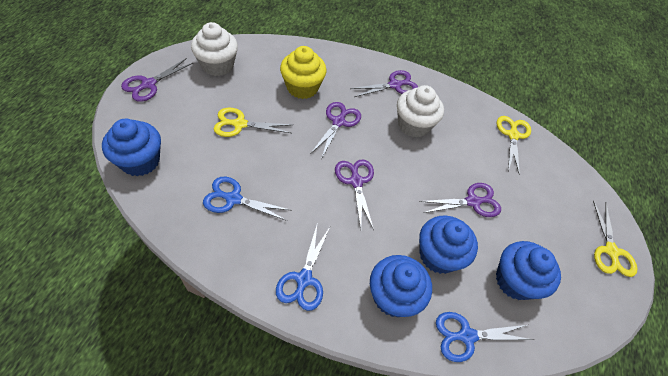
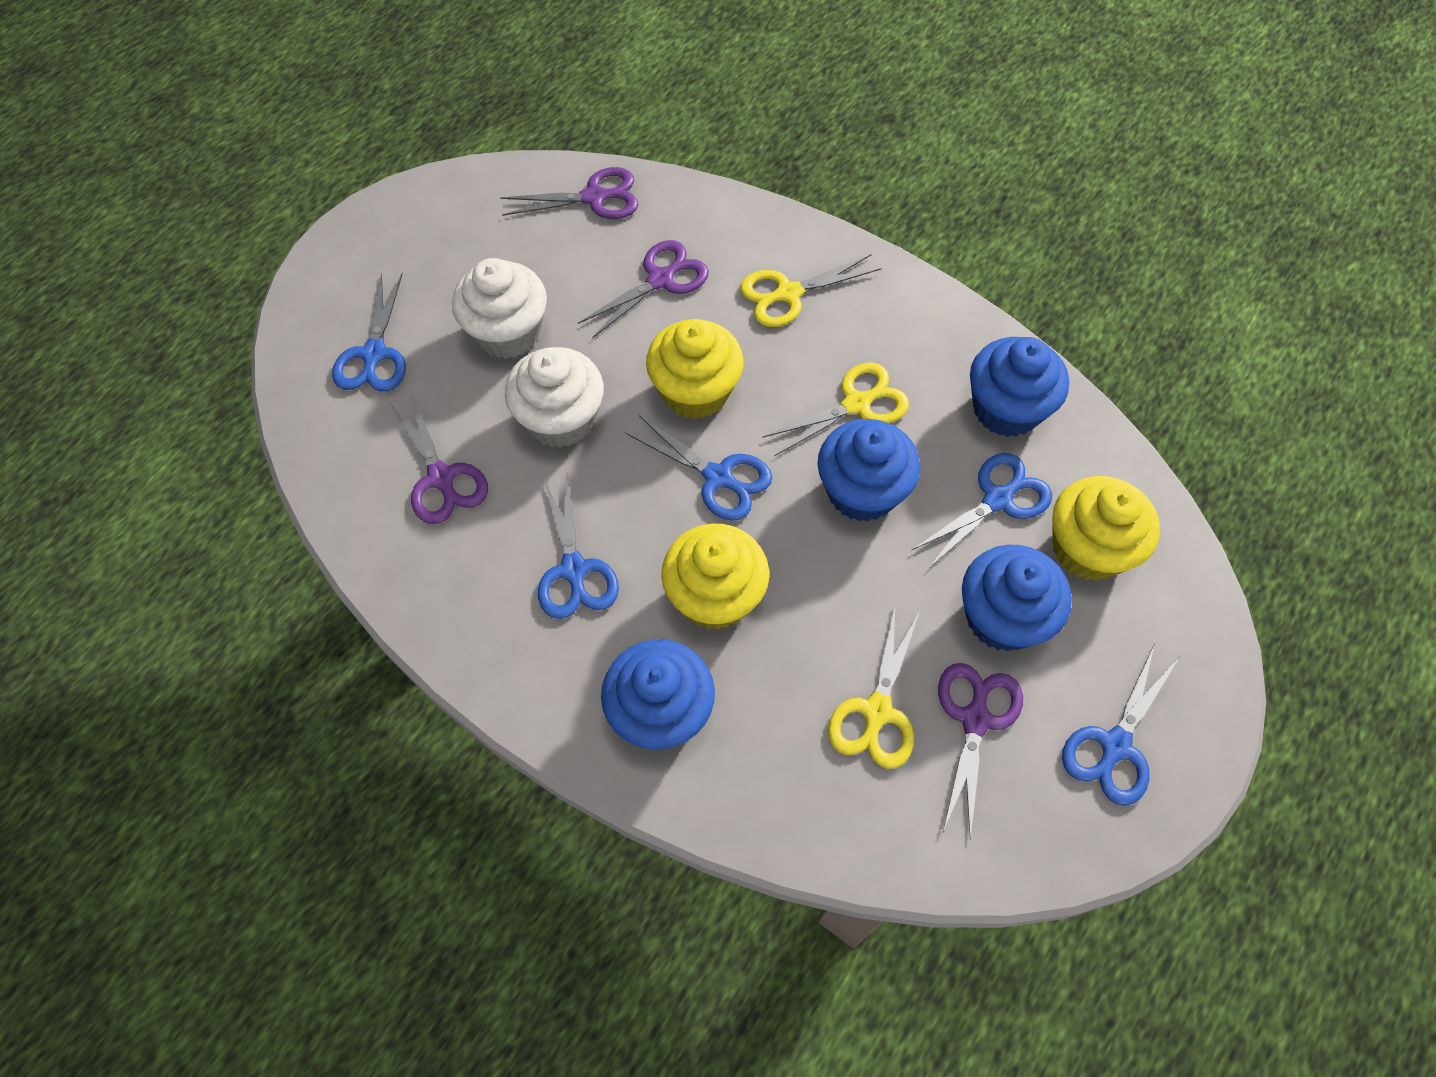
blue scissors: [203,177,292,221] [276,222,330,311] [436,312,534,362] = 3 -> [332,273,406,392] [538,470,619,619] [625,415,772,521] [912,453,1052,569] [1062,644,1179,806] = 5
purple scissors: [121,58,193,102] [310,102,361,159] [335,159,374,230] [350,70,418,97] [419,183,501,217] = 5 -> [391,394,488,524] [500,167,639,219] [578,240,709,338] [938,663,1023,840] = 4
yellow cupcake: [280,46,326,99] = 1 -> [646,319,743,419] [661,523,769,630] [1052,476,1160,581] = 3

